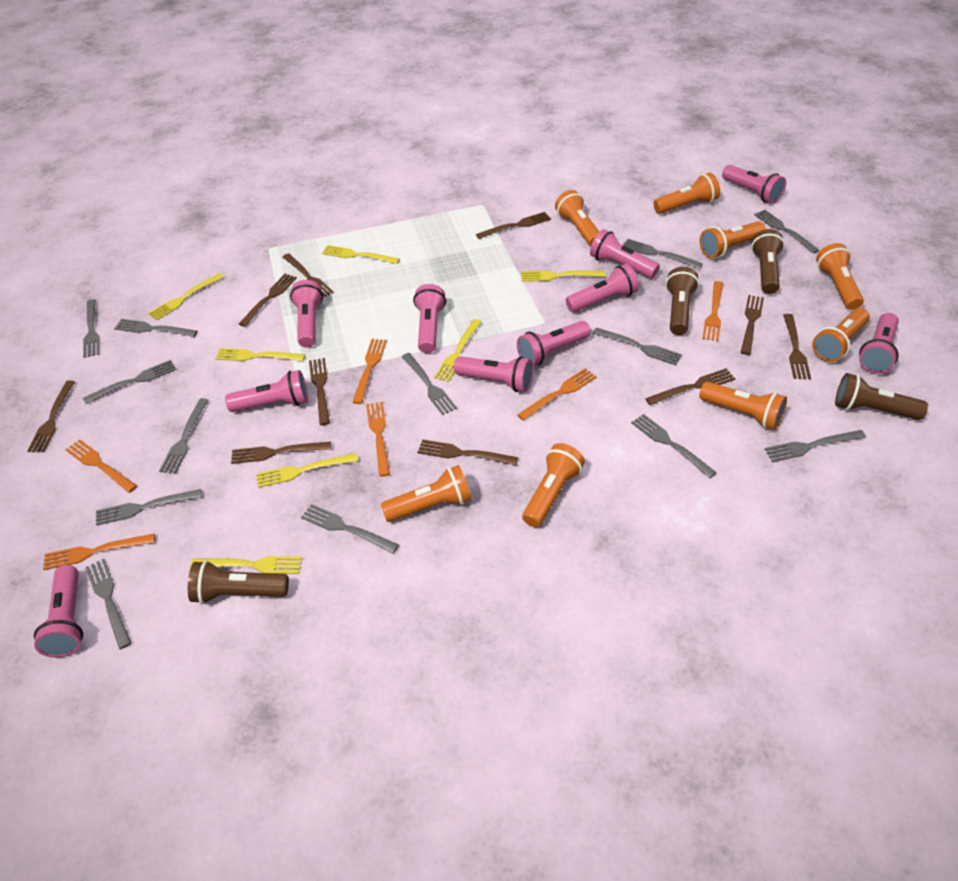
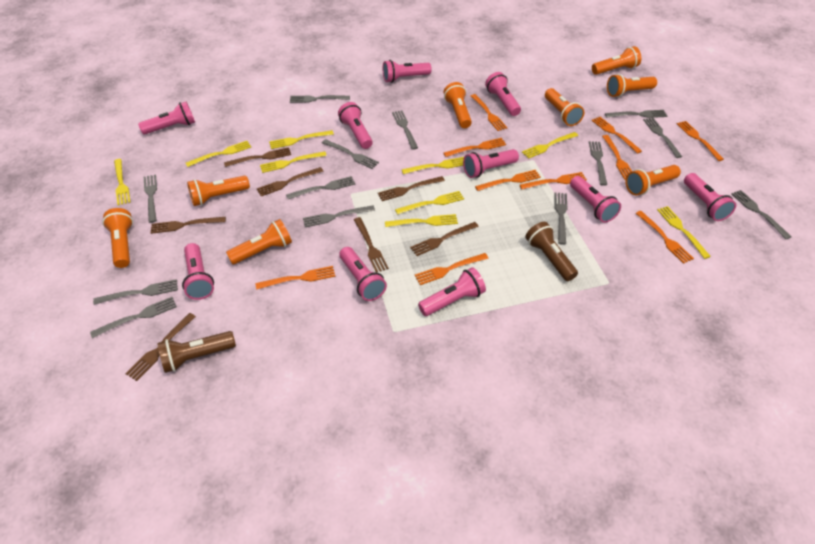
brown flashlight: [188,560,289,604] [666,267,699,335] [751,229,785,294] [835,373,928,420] = 4 -> [157,331,236,373] [525,222,578,281] = 2
brown fork: [27,380,75,452] [231,442,331,464] [239,274,297,327] [282,253,334,297] [309,358,330,425] [417,439,519,465] [476,212,551,239] [645,368,735,405] [741,295,764,355] [783,314,811,379] = 10 -> [126,313,196,381] [151,217,226,234] [224,147,291,167] [257,167,323,196] [354,217,389,273] [378,176,445,201] [410,222,479,256] = 7
orange fork: [43,533,155,570] [66,439,137,493] [352,339,387,404] [366,402,390,477] [517,368,597,421] [702,281,723,341] = 6 -> [255,266,335,290] [415,253,489,285] [443,138,506,157] [471,94,507,131] [475,170,541,191] [520,172,587,189] [592,117,642,154] [602,135,632,180] [635,211,694,264] [677,121,724,161] = 10
yellow fork: [148,273,224,320] [190,556,302,574] [215,348,305,361] [256,453,358,488] [322,245,400,264] [434,319,481,382] [521,271,606,282] = 7 -> [114,159,130,205] [186,141,251,167] [260,151,327,173] [269,130,334,149] [385,214,458,227] [395,191,464,215] [402,157,464,174] [522,132,578,159] [657,206,711,259] = 9

